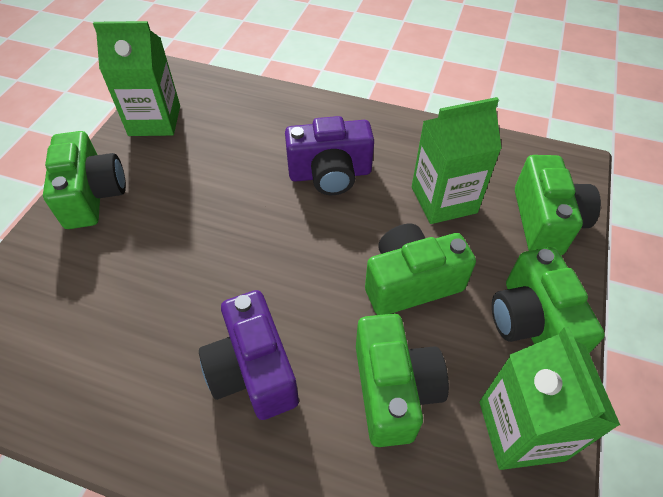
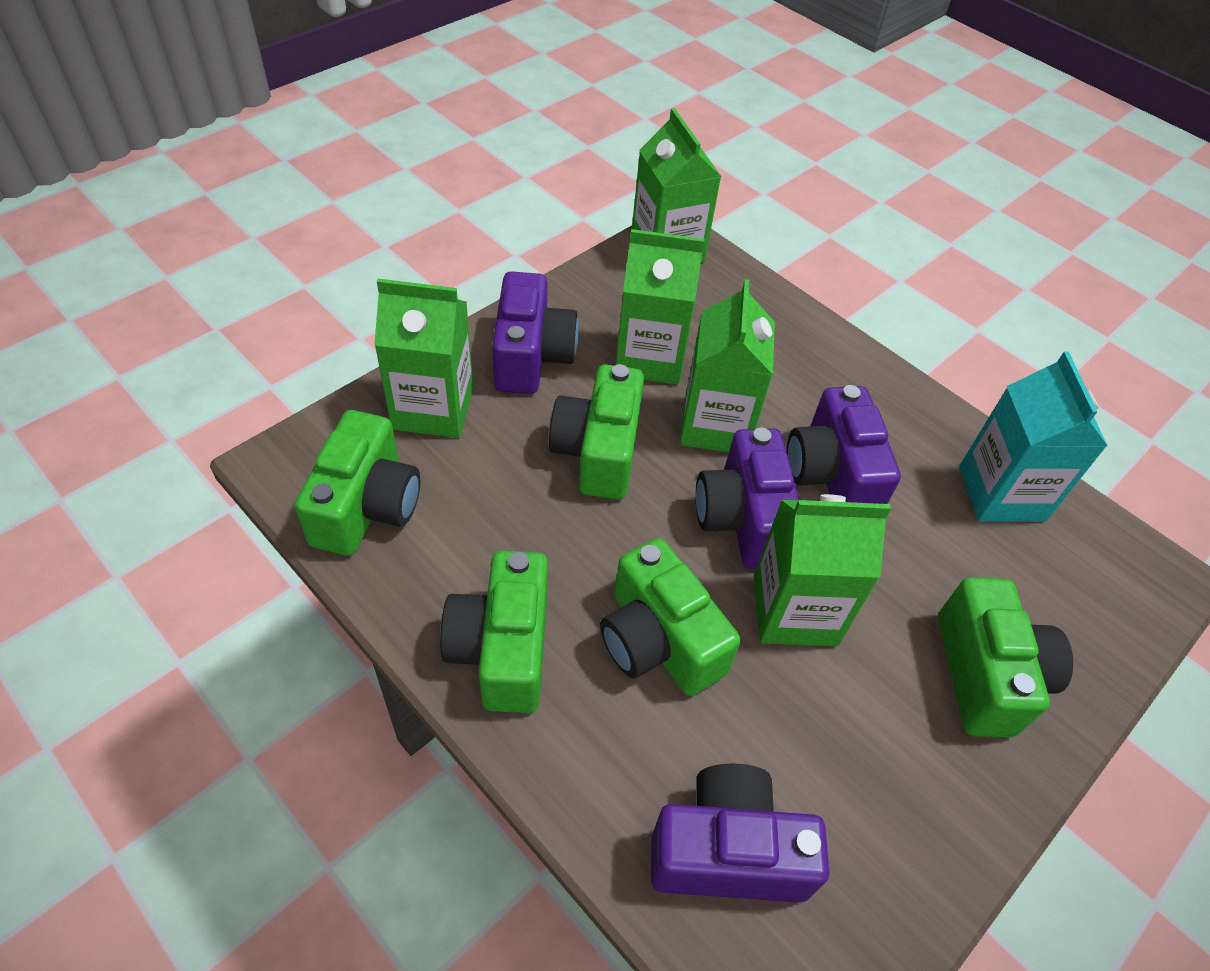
green carton: [93,21,180,136] [412,97,502,224] [480,327,620,470] = 3 -> [374,279,473,438] [616,229,705,385] [632,108,722,262] [680,279,775,452] [754,494,891,646] = 5
purple camera: [199,290,299,420] [285,116,374,195] = 2 -> [492,271,579,394] [651,764,829,903] [696,427,799,569] [787,385,901,504] = 4
turquoise carton: none = 0 -> [960,351,1108,522] = 1

